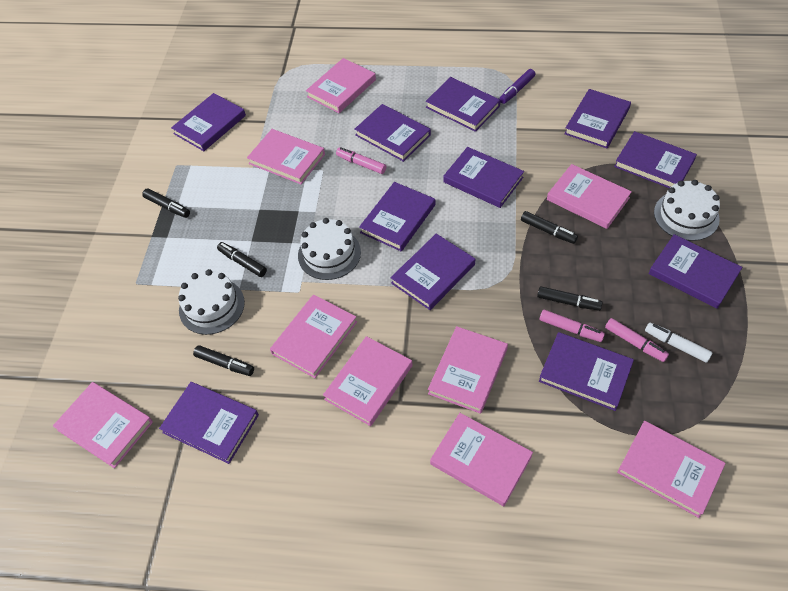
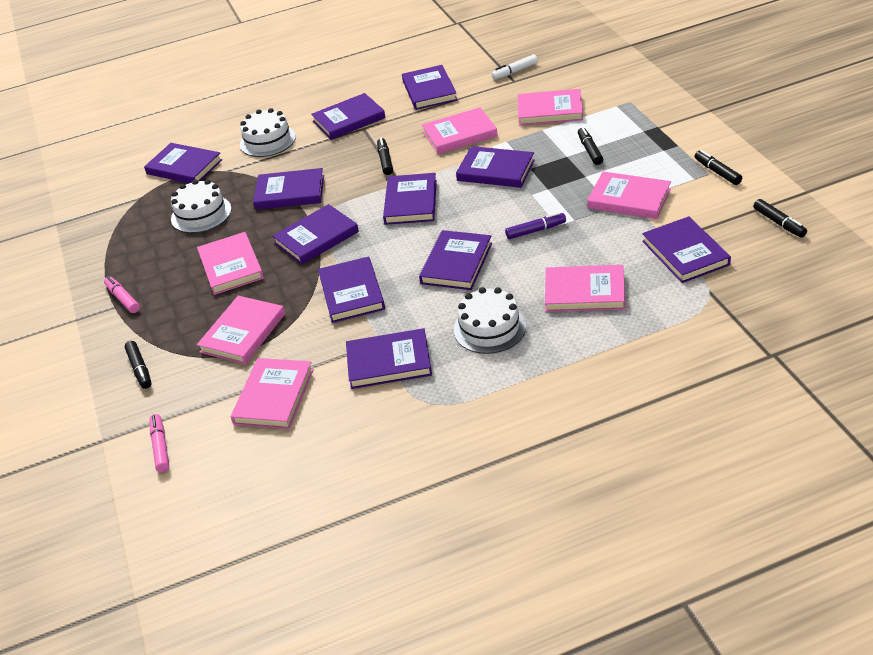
pink book: [53,382,153,468] [247,129,325,184] [270,295,357,378] [306,58,376,113] [323,336,413,426] [428,326,508,414] [430,413,533,506] [547,164,632,229] [617,421,726,518] = 9 -> [197,232,264,295] [197,296,285,364] [231,358,314,429] [422,107,498,154] [518,89,583,126] [545,265,625,312] [587,172,671,219] = 7
pink marker: [336,147,386,174] [539,310,605,342] [605,318,669,362] = 3 -> [104,276,140,313] [149,414,169,472] = 2

